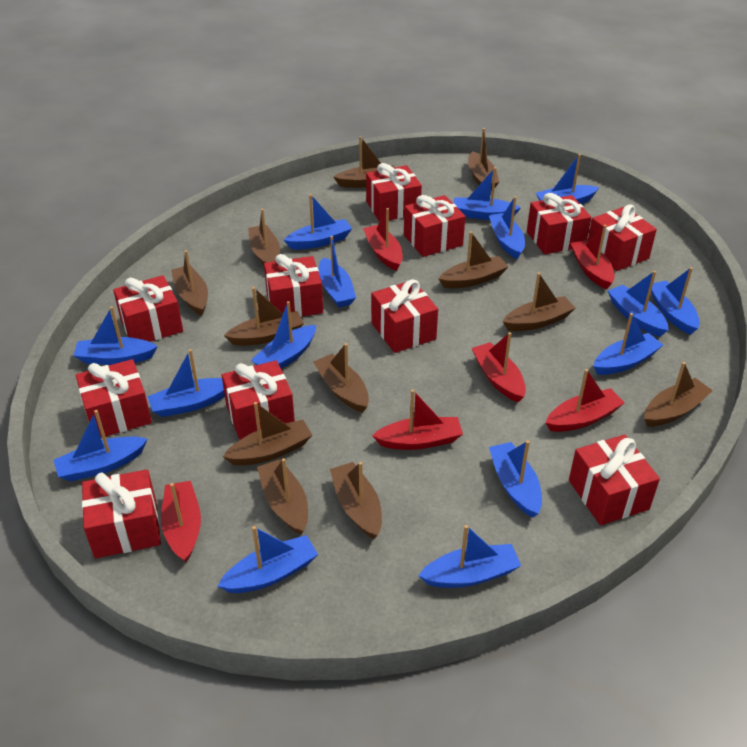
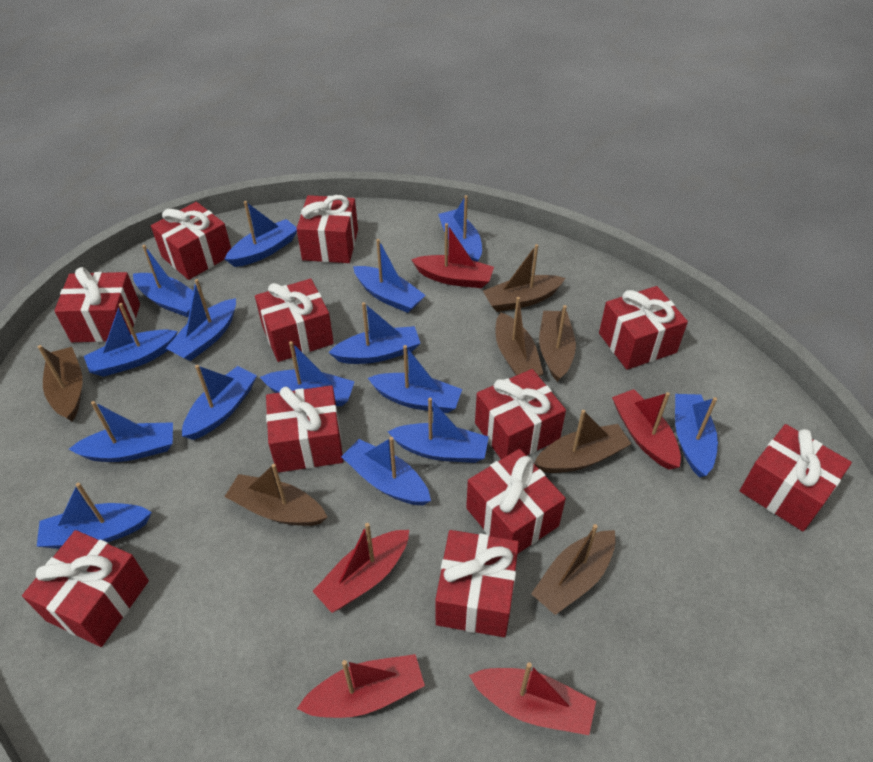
brown boat: [171,250,208,315] [223,402,312,466] [224,287,304,346] [248,209,280,266] [257,458,308,535] [313,343,369,413] [330,462,382,539] [333,136,395,188] [438,231,509,288] [468,128,500,190] [503,272,575,331] [644,362,713,427] = 12 -> [38,345,83,421] [224,464,327,526] [483,244,565,312] [496,297,544,376] [531,524,616,615] [534,410,631,473] [539,305,576,382] = 7
red boat: [161,481,201,562] [363,208,403,271] [372,390,463,450] [471,332,526,402] [545,369,625,432] [570,225,614,289] = 6 -> [297,654,425,718] [312,523,409,613] [411,223,494,288] [469,662,596,735] [612,389,681,470] = 5

